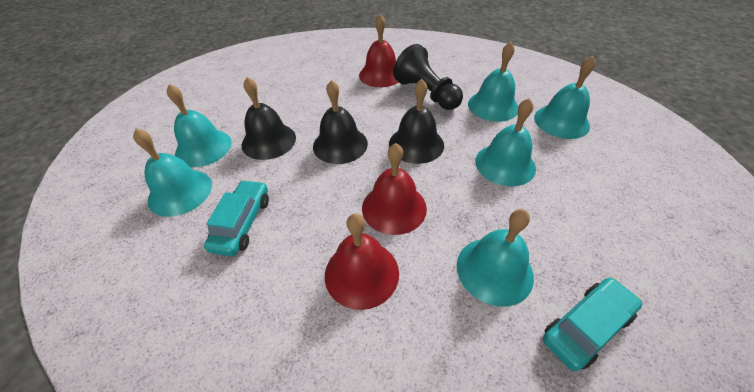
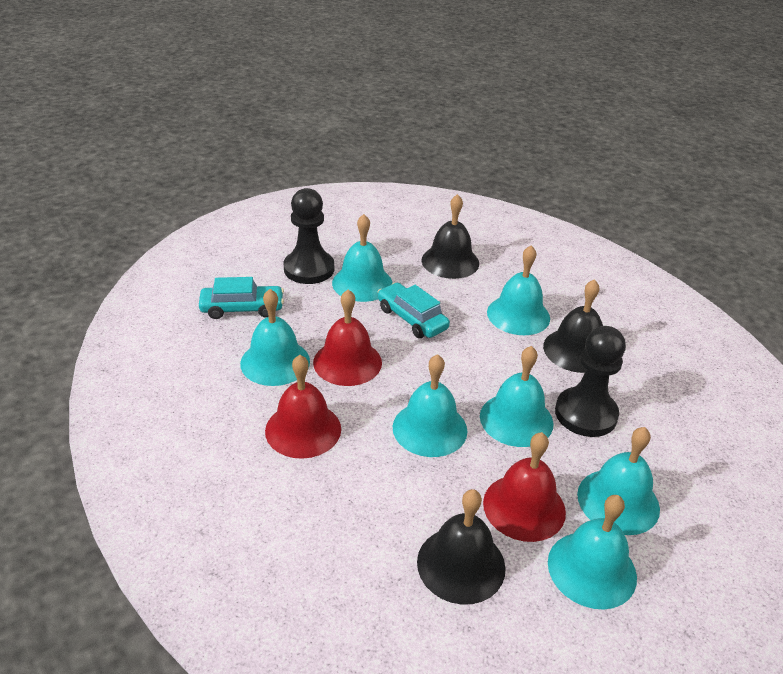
black pawn: [393,44,463,110] = 1 -> [284,188,334,284] [555,326,626,437] = 2
turquoise bell: [133,128,212,217] [167,84,232,167] [457,209,534,307] [468,42,519,122] [475,98,536,186] [534,56,596,139] = 6 -> [240,289,310,386] [332,214,393,302] [393,354,467,457] [480,346,553,447] [487,245,550,335] [548,495,637,609] [577,427,660,535] = 7

